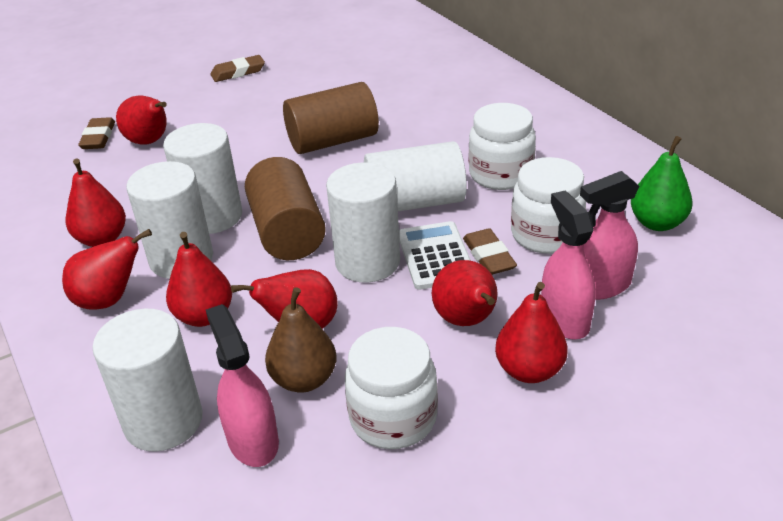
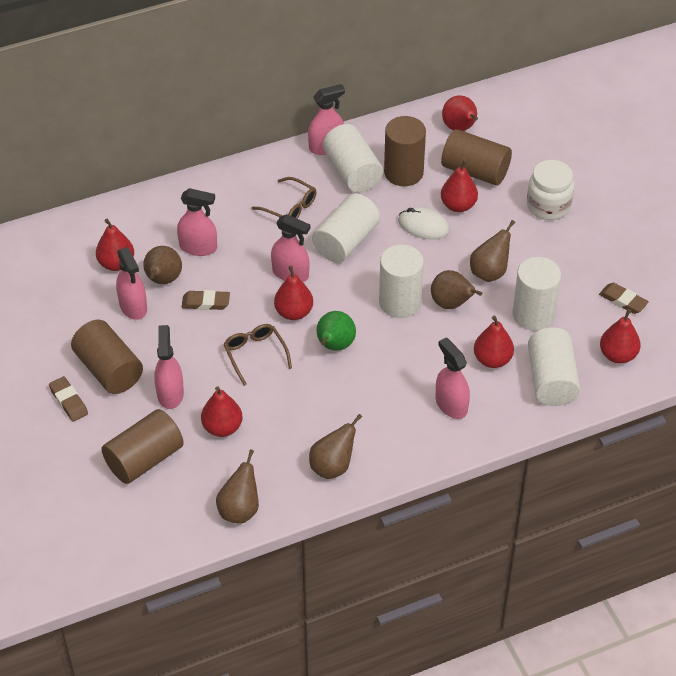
brown cylinder: [245,157,326,260] [283,82,379,154] = 2 -> [71,320,143,394] [102,409,184,484] [384,116,426,186] [441,129,512,186] = 4
brown glasses: none = 0 -> [223,324,292,386] [252,177,316,219] = 2
brown pear: [265,287,337,393] = 1 -> [143,246,182,284] [216,449,259,524] [309,414,362,479] [431,270,482,309] [470,220,515,282] = 5
pink spray bottle: [206,304,279,467] [541,190,596,340] [580,171,639,300] = 3 -> [116,247,147,320] [154,325,184,409] [177,188,217,256] [271,214,310,282] [308,84,345,155] [436,338,470,419] = 6
white calculator: [399,221,471,290] = 1 -> none = 0
white jar: [345,327,438,449] [469,103,536,190] [511,157,586,254] = 3 -> [527,160,574,220] = 1
white mouse: none = 0 -> [398,207,449,239] = 1

